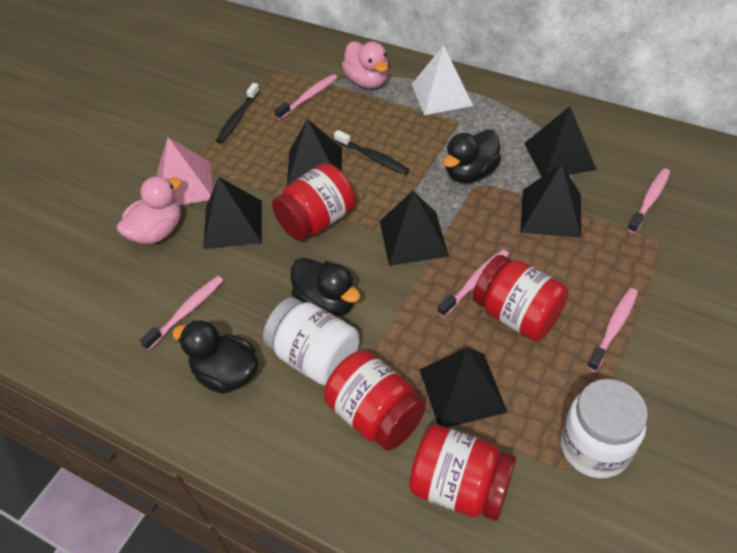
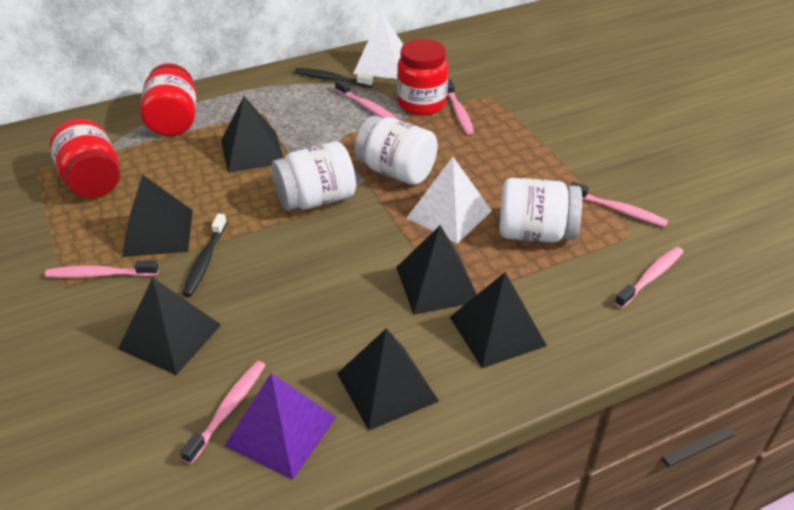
black duck: [172,320,258,394] [291,258,360,317] [443,130,501,183] = 3 -> none = 0
pink duck: [116,176,182,244] [342,41,388,88] = 2 -> none = 0
pink pyramid: [157,137,213,205] = 1 -> none = 0
pink toothbrush: [140,276,223,350] [274,74,338,120] [437,249,509,317] [587,288,638,372] [628,168,670,233] = 5 -> [45,260,159,278] [180,361,266,464] [335,80,399,120] [447,79,474,135] [569,182,668,227] [614,247,683,308] = 6
purple pyramid: none = 0 -> [224,373,336,480] = 1
red jar: [272,163,355,241] [324,350,426,451] [409,425,516,521] [473,255,569,341] = 4 -> [49,119,120,198] [140,63,196,136] [397,39,448,115] = 3
white jar: [263,297,360,385] [560,379,648,478] = 2 -> [272,141,356,211] [355,116,438,185] [500,178,582,242] = 3
white pyramid: [411,45,473,115] = 1 -> [353,12,404,79] [407,157,492,244] = 2

